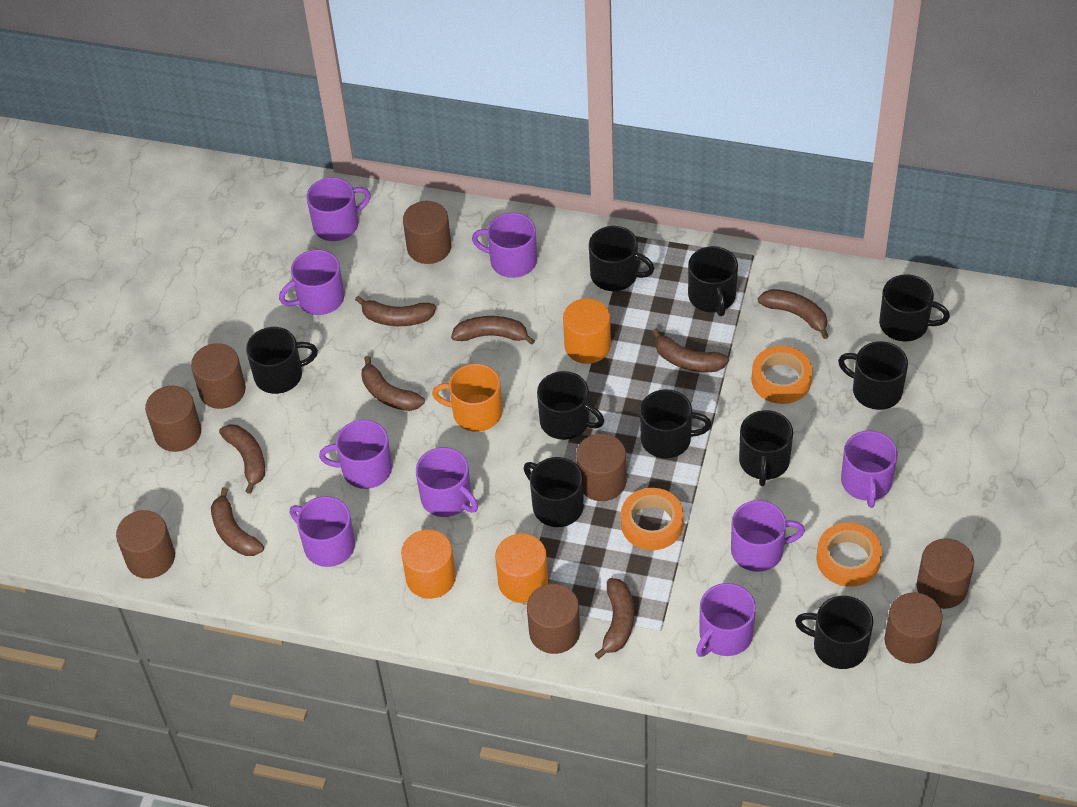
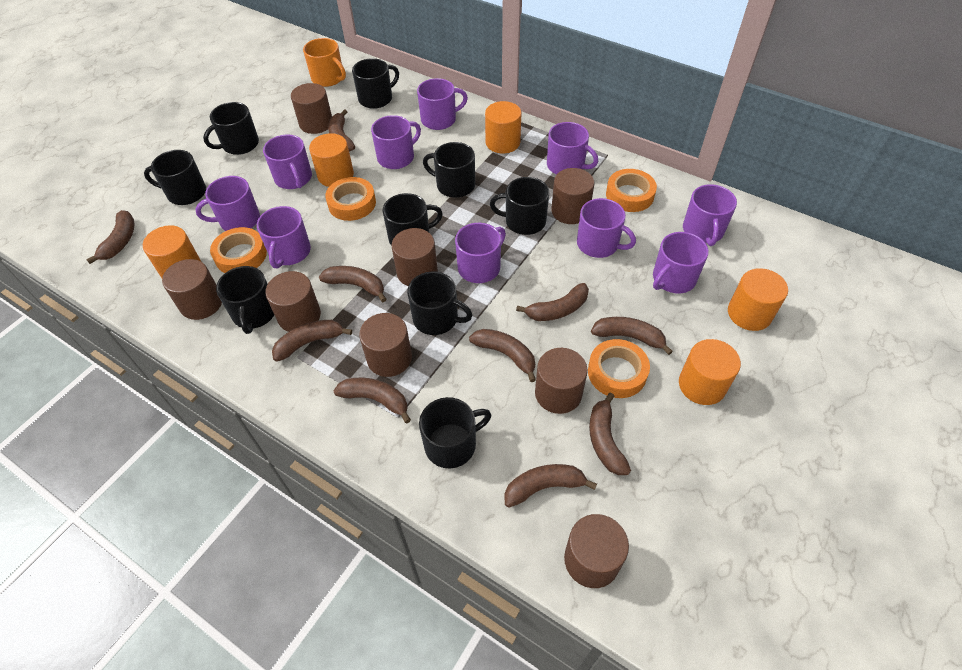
black mug: [246,327,318,394] [524,457,584,527] [537,371,604,440] [589,226,654,291] [640,389,711,458] [688,246,738,316] [739,410,793,486] [795,596,873,669] [838,341,908,410] [879,274,950,342] = 10 -> [144,150,206,205] [203,102,259,155] [216,266,274,334] [352,58,399,109] [383,193,443,246] [407,272,472,335] [419,397,491,468] [423,142,475,198] [490,177,549,235] = 9
brown banana: [211,487,264,556] [219,424,265,494] [355,296,436,326] [361,356,425,411] [451,316,535,345] [595,578,634,659] [652,329,729,372] [758,289,829,339] = 8 -> [86,210,135,264] [272,320,352,362] [319,266,386,302] [328,109,355,152] [333,378,411,423] [469,329,536,382] [504,464,597,508] [516,283,589,321] [589,392,631,475] [591,317,673,355] = 10
orange cylinder: [401,529,456,599] [495,533,548,603] [563,298,611,364] = 3 -> [143,225,201,278] [309,133,354,187] [485,101,521,154] [679,339,741,405] [728,268,788,331] = 5
orange tape: [621,488,684,550] [751,346,813,404] [816,523,882,587] = 3 -> [210,227,267,273] [325,177,376,221] [588,339,650,398] [606,169,657,212] = 4
purple mug: [279,250,344,315] [290,496,355,567] [306,177,371,241] [319,420,392,489] [416,447,478,517] [472,213,537,278] [696,583,756,657] [731,500,805,572] [841,431,898,508] = 9 -> [195,176,260,231] [257,206,311,269] [263,135,312,189] [371,115,421,169] [417,78,468,130] [455,223,506,283] [547,122,598,175] [577,198,636,258] [653,232,709,293] [683,184,737,246] = 10

